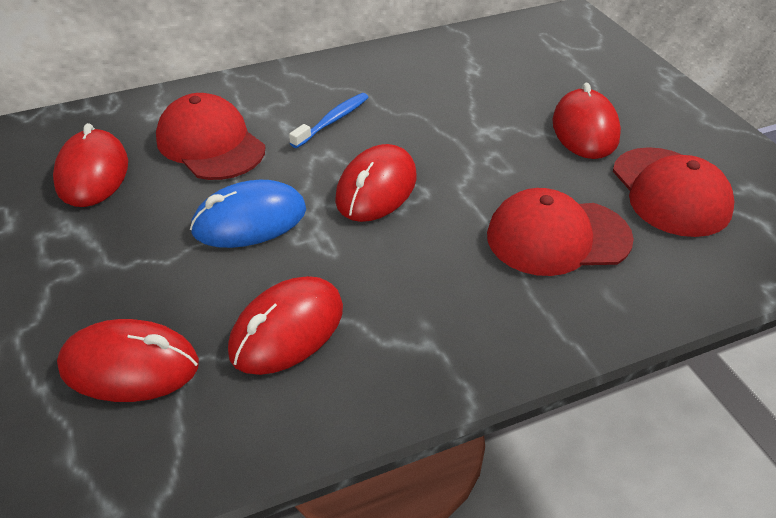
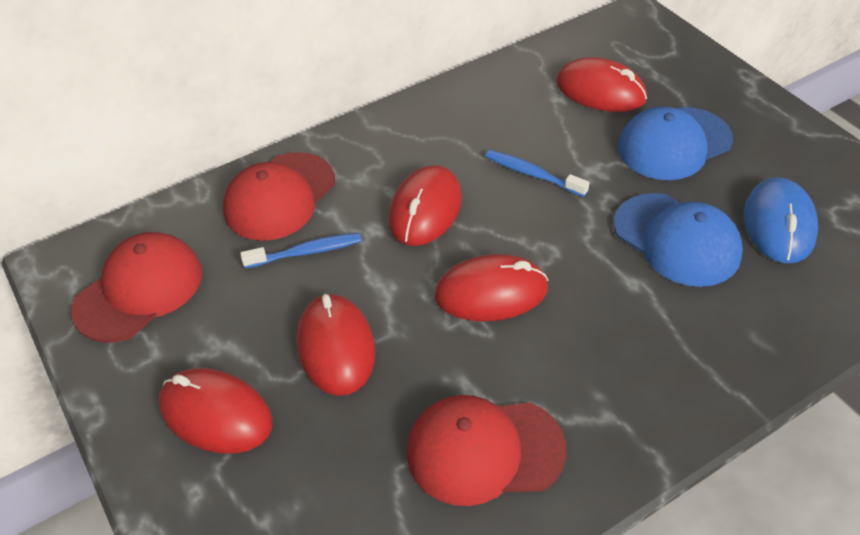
blue cap: none = 0 -> [614,193,743,287] [618,107,733,180] = 2
blue toothbrush: [289,93,369,148] = 1 -> [240,233,362,268] [485,150,589,197] = 2

